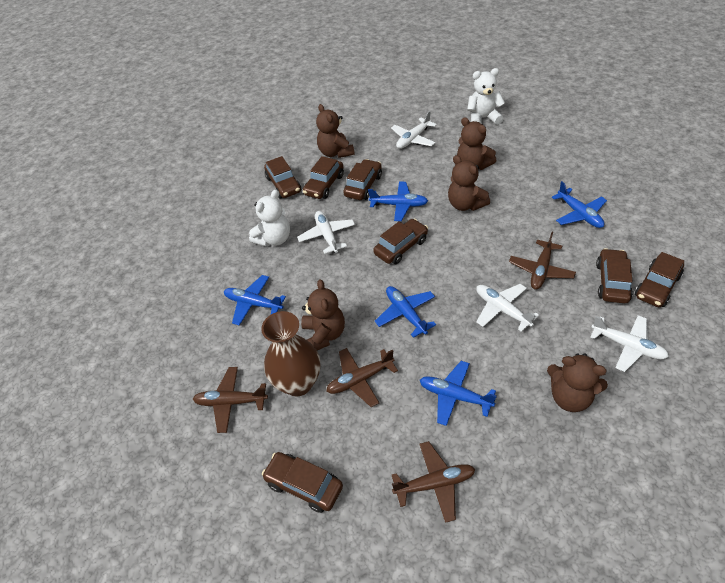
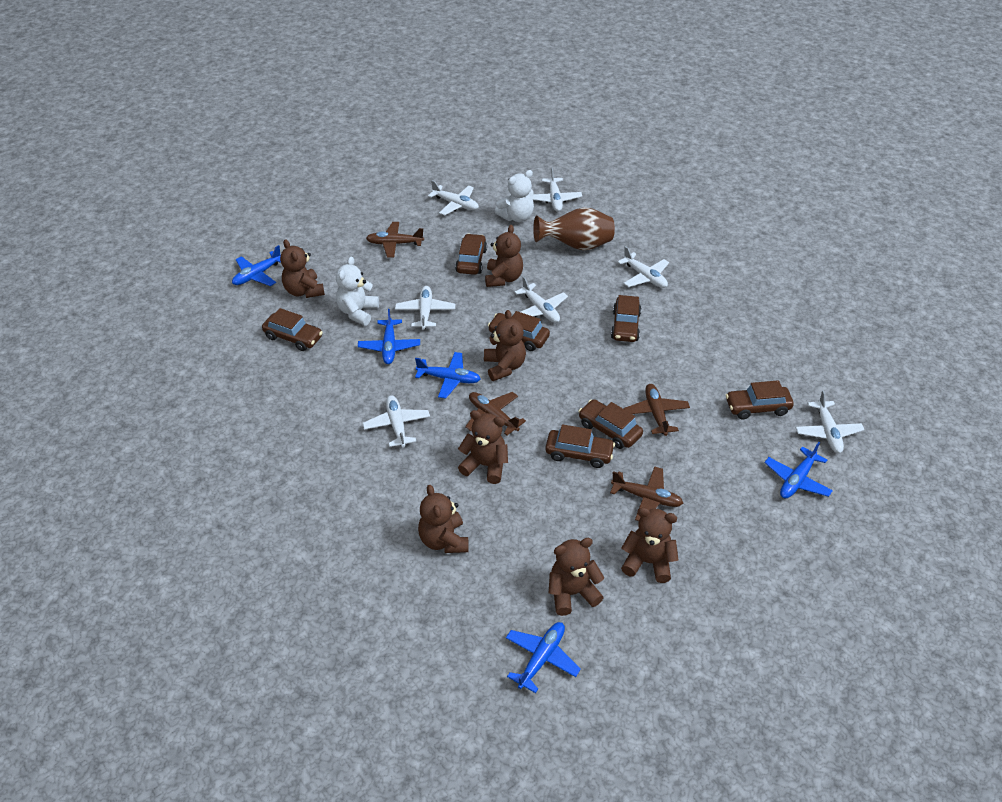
brown teddy bear: [301,279,345,350] [316,104,355,158] [448,155,490,211] [457,117,496,170] [547,353,608,412] = 5 -> [280,239,325,298] [418,485,468,553] [458,410,508,484] [484,310,526,381] [485,225,523,287] [549,538,604,616] [621,507,678,583] = 7
white plane: [297,211,355,254] [391,111,437,149] [476,284,539,332] [590,315,669,372] = 4 -> [363,395,430,447] [395,286,455,330] [428,180,479,215] [515,276,568,323] [532,168,582,212] [618,246,669,288] [795,390,864,453] = 7

